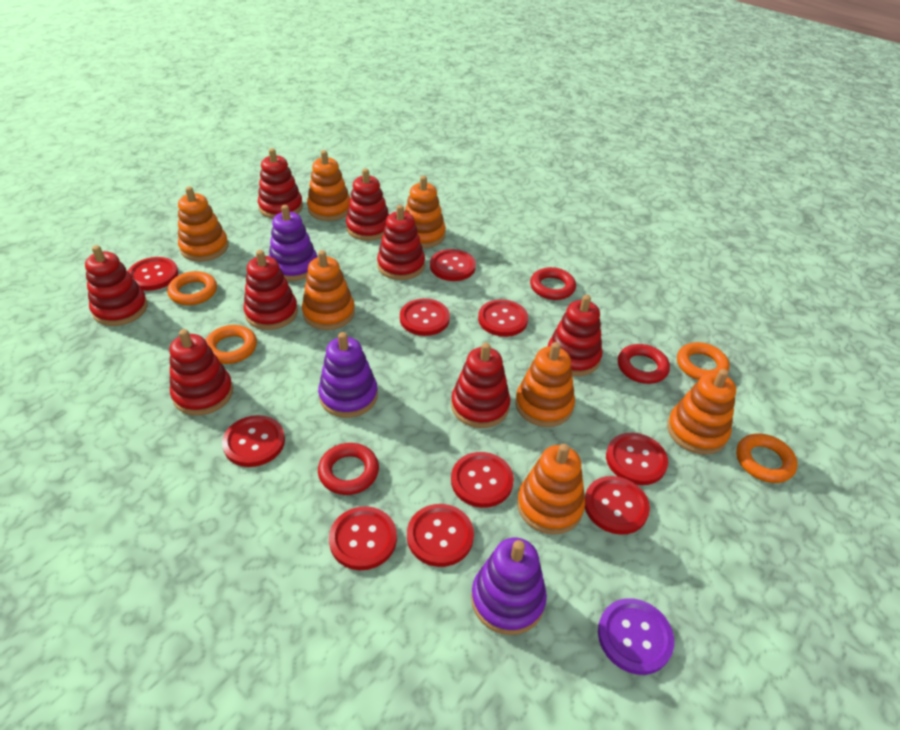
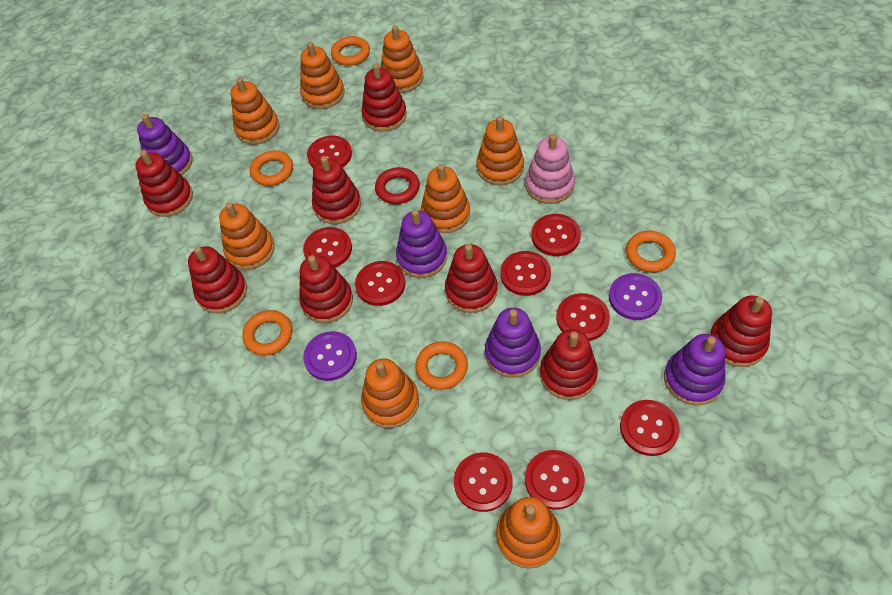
orange ring: [167,271,217,305] [205,325,257,364] [677,342,730,380] [736,433,798,483] = 4 -> [242,310,292,356] [250,150,293,186] [331,36,370,66] [415,341,468,390] [626,231,676,273] = 5
orange stacking toy: [178,186,228,262] [302,250,355,330] [307,150,350,221] [405,176,446,248] [515,342,575,427] [517,444,585,535] [667,369,736,455] = 7 -> [219,202,275,270] [231,77,279,144] [300,42,345,109] [361,358,419,428] [381,25,423,93] [421,164,470,233] [476,116,524,185] [496,497,561,569] = 8
pink stacking toy: none = 0 -> [525,134,575,204] = 1
purple button: [598,598,674,675] = 1 -> [303,331,357,381] [609,273,662,320] = 2
purple stacking toy: [269,205,317,281] [318,332,378,418] [471,538,547,635] = 3 -> [137,114,192,175] [396,209,447,278] [485,308,541,378] [664,334,725,406] = 4
red button: [128,257,178,291] [222,415,285,467] [329,506,397,570] [400,298,450,336] [407,504,474,567] [430,249,476,281] [451,452,514,508] [478,299,528,337] [585,476,650,535] [606,433,668,485] = 10 -> [303,227,352,268] [307,136,352,168] [355,261,405,306] [454,452,513,512] [500,251,551,296] [525,450,585,510] [531,214,581,256] [556,293,610,341] [620,400,680,456] = 9
red ring: [318,443,379,495] [530,267,576,300] [618,344,670,384] = 3 -> [375,167,420,204] = 1

